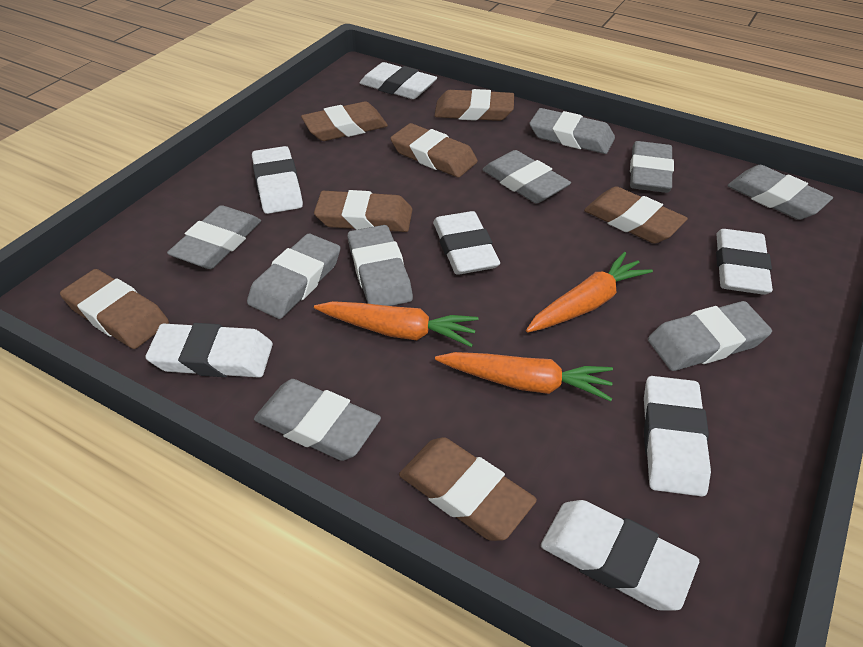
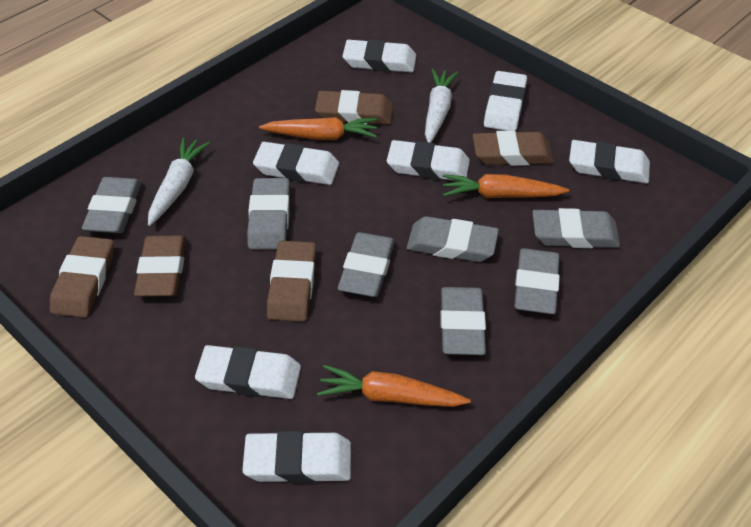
brown eraser: [60,269,169,349] [301,102,388,141] [314,190,413,232] [390,123,478,178] [399,437,537,541] [434,89,514,121] [584,186,688,244] = 7 -> [50,236,114,318] [134,235,186,297] [267,241,316,322] [315,90,393,125] [473,130,554,166] = 5
grey eraser: [167,205,261,269] [247,233,340,319] [254,379,381,461] [348,225,413,306] [482,150,571,204] [529,108,615,154] [630,141,674,193] [648,301,772,371] [727,165,833,220] = 9 -> [82,177,142,233] [247,178,290,249] [338,232,395,297] [407,216,499,262] [440,287,486,355] [514,248,560,314] [533,208,620,248] = 7
white carrot: none = 0 -> [148,138,210,226] [425,69,458,143] = 2

